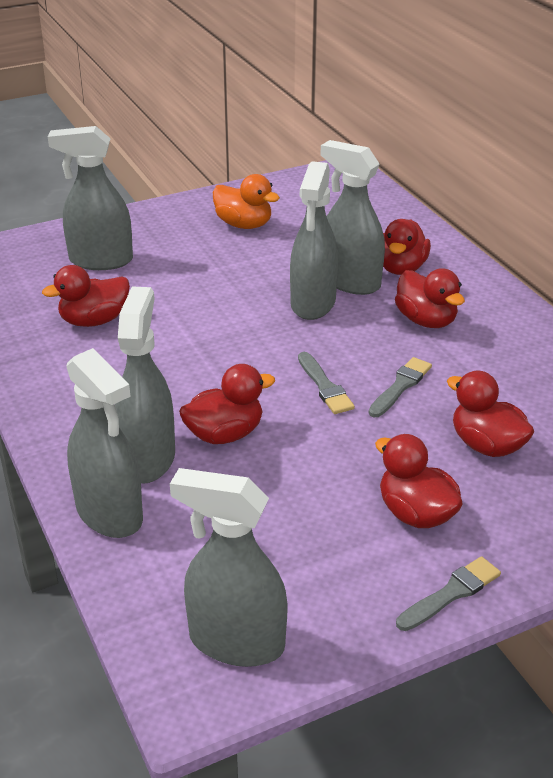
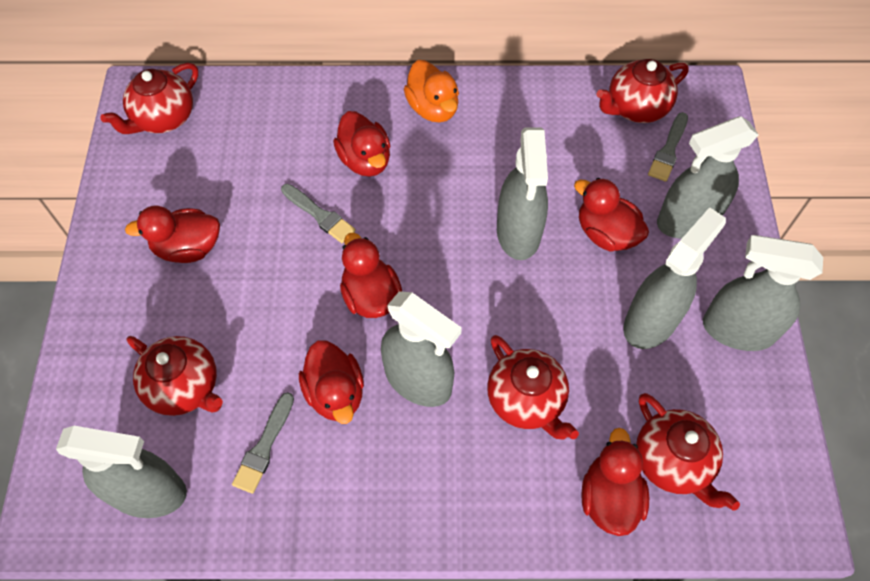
red teapot: none = 0 -> [101,63,198,134] [126,336,223,416] [487,335,579,440] [597,59,689,123] [636,393,740,511] = 5

